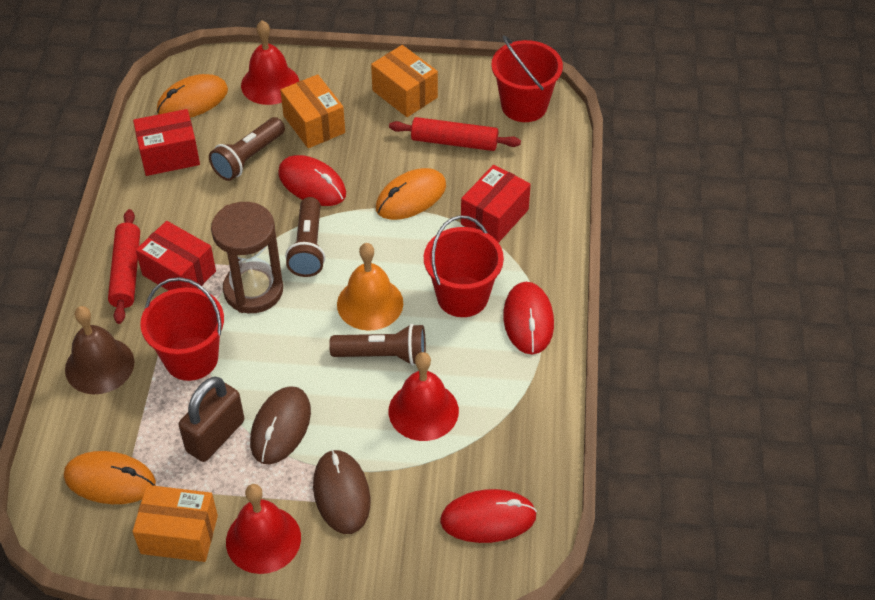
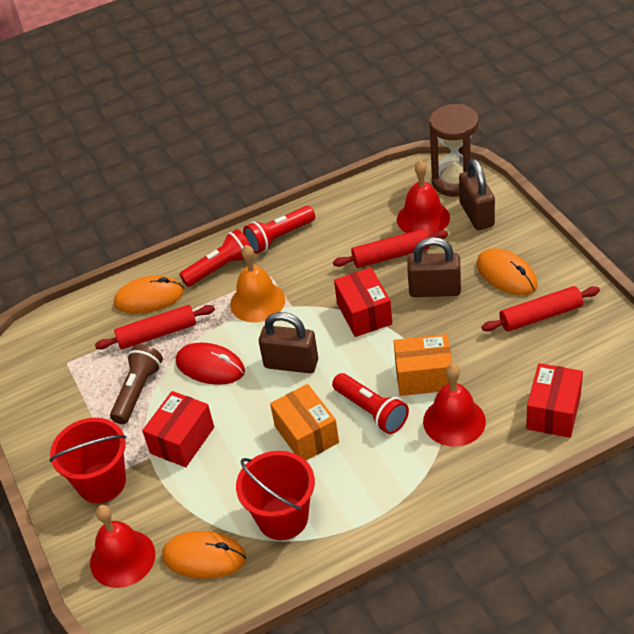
brown bell: [65,306,134,394] = 1 -> none = 0
brown flashlight: [209,117,285,181] [285,197,325,277] [329,324,426,366] = 3 -> [110,344,163,424] = 1
brown mouse: [250,386,311,464] [313,449,370,534] = 2 -> none = 0
brown padlock: [179,377,244,462] = 1 -> [259,312,318,373] [407,237,461,297] [459,159,495,230] = 3
orange box: [132,485,218,562] [280,74,345,148] [371,45,438,117] = 3 -> [270,384,339,460] [394,334,452,396] = 2
red bucket: [140,277,224,381] [424,215,504,317] [491,36,563,122] = 3 -> [49,418,126,503] [236,451,315,540] = 2
red flashlight: none = 0 -> [179,229,251,287] [243,206,315,254] [332,373,409,434] = 3
red mouse: [278,155,346,206] [440,489,537,543] [503,282,554,355] = 3 -> [176,343,245,385] = 1
red rolling pin: [108,209,140,324] [389,117,521,151] = 2 -> [95,305,215,350] [333,229,448,268] [482,286,600,332] = 3

